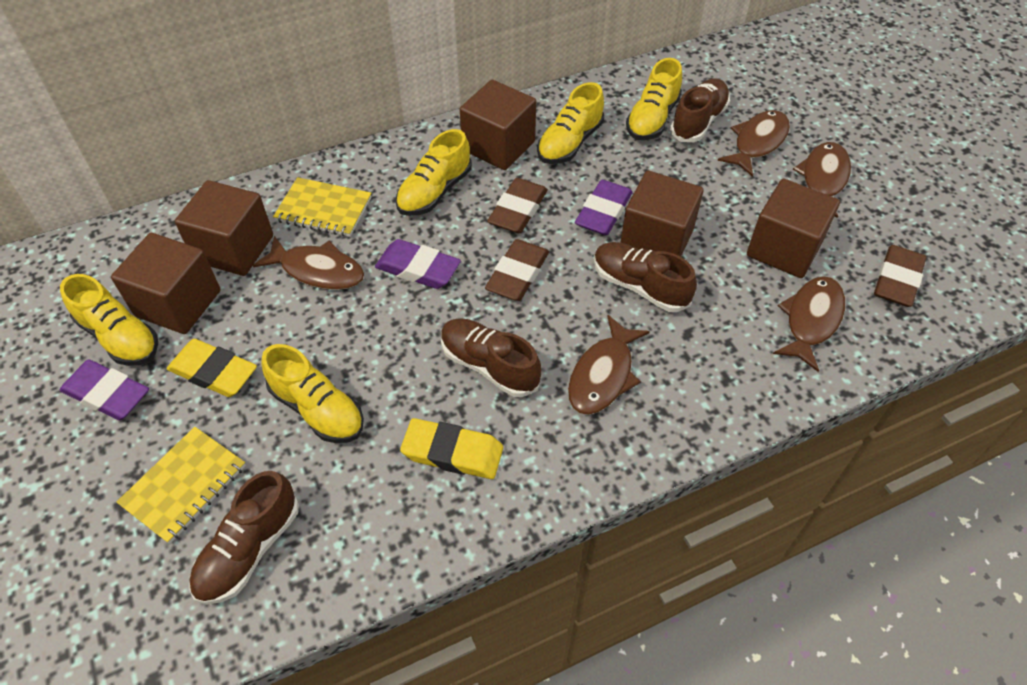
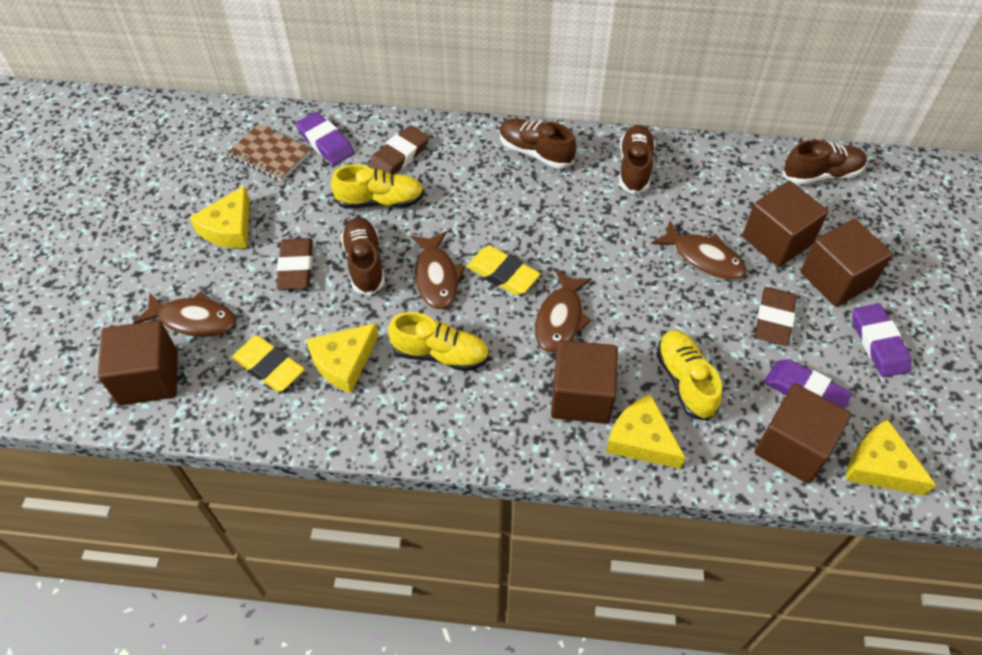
brown fish: [252,236,364,290] [568,315,650,415] [718,110,790,177] [773,276,845,372] [793,142,851,218] = 5 -> [133,291,236,337] [411,231,465,309] [535,269,592,352] [651,220,747,280] = 4
brown notebook: none = 0 -> [228,124,311,181] = 1
yellow cheese: none = 0 -> [189,186,250,248] [306,323,379,393] [606,394,686,469] [846,420,936,496] = 4
yellow notebook: [117,427,246,544] [273,177,371,237] = 2 -> none = 0
yellow shoe: [60,274,158,366] [261,344,364,443] [396,129,472,216] [537,82,604,164] [626,58,682,140] = 5 -> [331,164,424,208] [388,312,489,371] [656,330,722,421] = 3

